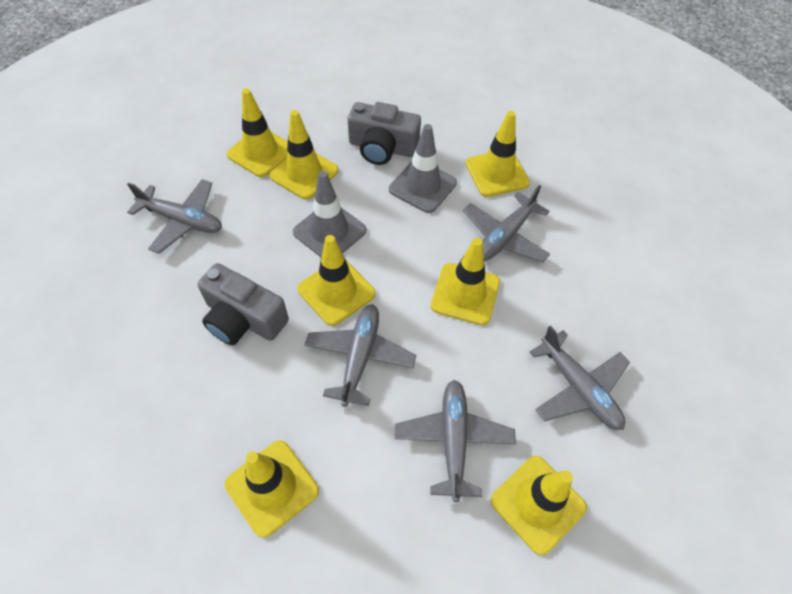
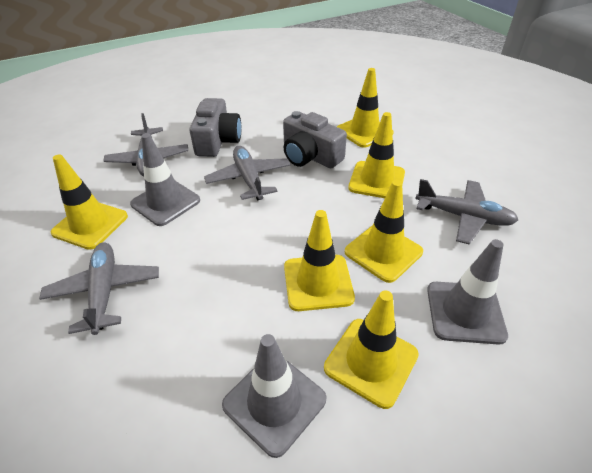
grey plane: [127,179,222,254] [305,304,416,407] [394,380,516,502] [463,185,550,262] [530,325,630,430] = 5 -> [39,242,159,335] [103,113,188,176] [204,146,291,201] [415,179,518,244] = 4
grey traffic cone: [293,171,366,257] [389,124,457,213] = 2 -> [130,133,200,226] [222,334,327,458] [427,239,508,345] = 3
yellow traffic cone: [225,440,319,538] [227,88,288,177] [270,110,338,200] [298,235,376,326] [431,238,500,325] [465,111,530,197] [491,456,587,555] = 7 -> [51,155,128,250] [284,210,355,311] [324,290,419,409] [337,68,394,148] [345,180,423,283] [348,112,405,198] = 6

